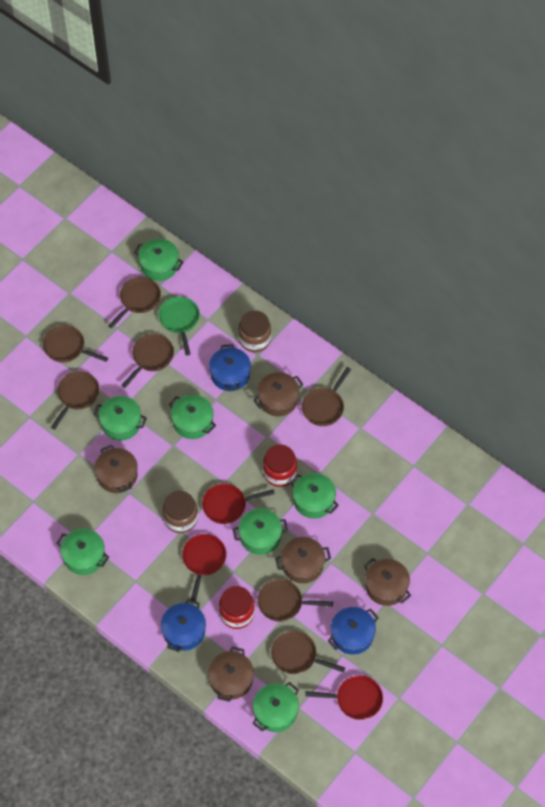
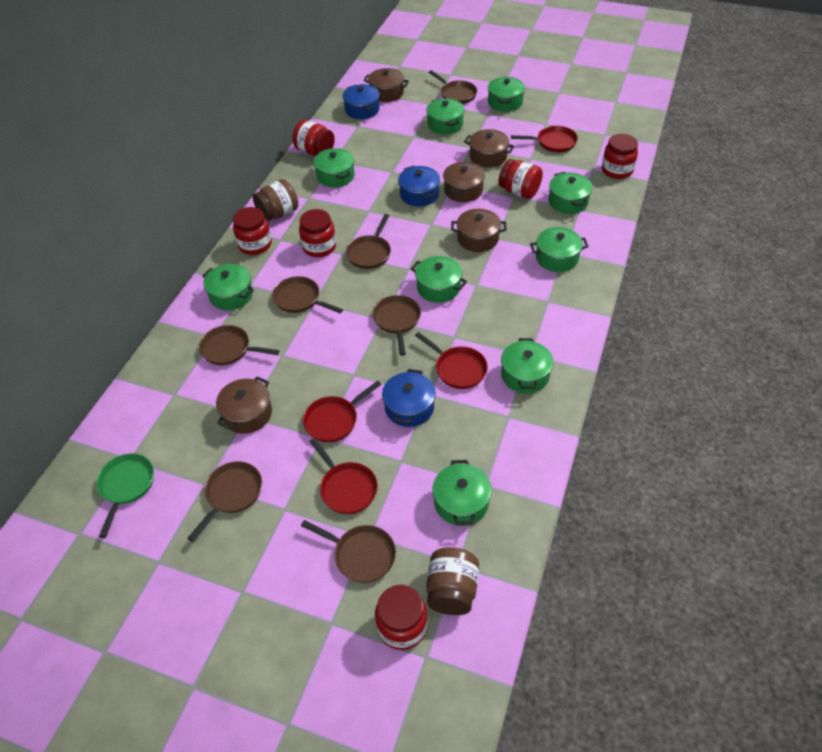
green pot: [56,529,109,575] [93,396,147,441] [134,239,183,281] [169,395,216,439] [233,508,288,555] [252,682,299,732] [290,473,339,519] = 7 -> [202,264,254,311] [313,148,354,188] [411,256,467,303] [426,98,465,135] [432,460,492,526] [488,77,525,112] [501,338,554,394] [530,227,589,272] [548,172,593,214] = 9
red jar: [219,586,255,629] [263,444,297,487] = 2 -> [233,207,272,255] [292,120,335,156] [299,209,336,257] [375,585,428,650] [498,159,543,199] [602,134,638,179] = 6
red pan: [182,534,227,601] [202,484,275,524] [305,675,383,720] = 3 -> [303,381,382,443] [310,438,378,514] [415,332,488,389] [511,126,578,152] = 4

